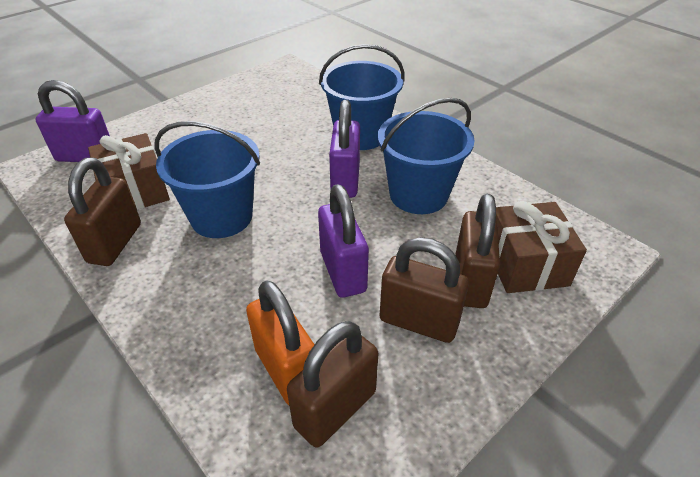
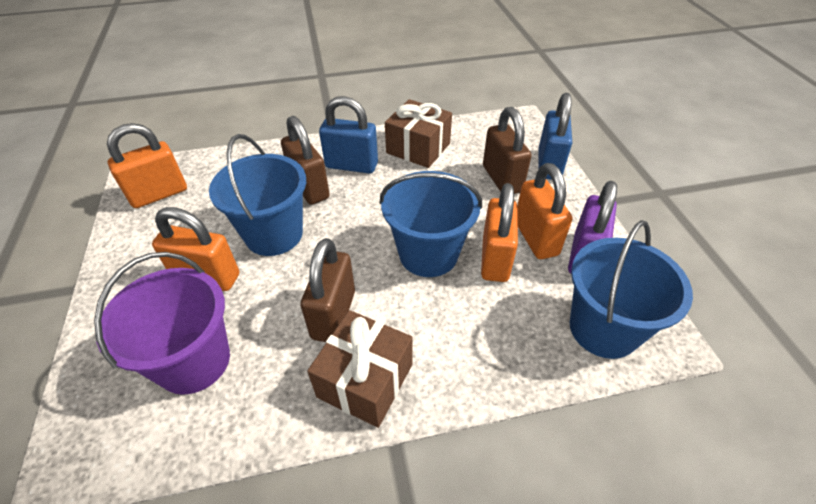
blue padlock: none = 0 -> [319,96,378,174] [539,93,572,179] = 2
brown padlock: [64,158,141,266] [287,321,378,448] [379,237,469,343] [455,194,500,308] = 4 -> [281,116,330,205] [300,238,355,342] [483,107,532,194] = 3
orange padlock: [246,280,315,405] = 1 -> [107,123,187,208] [152,207,239,291] [481,183,518,282] [517,163,572,259] = 4
purple bucket: none = 0 -> [94,252,230,395] = 1
purple padlock: [36,80,110,162] [318,184,369,298] [329,100,360,198] = 3 -> [568,181,617,274] = 1

